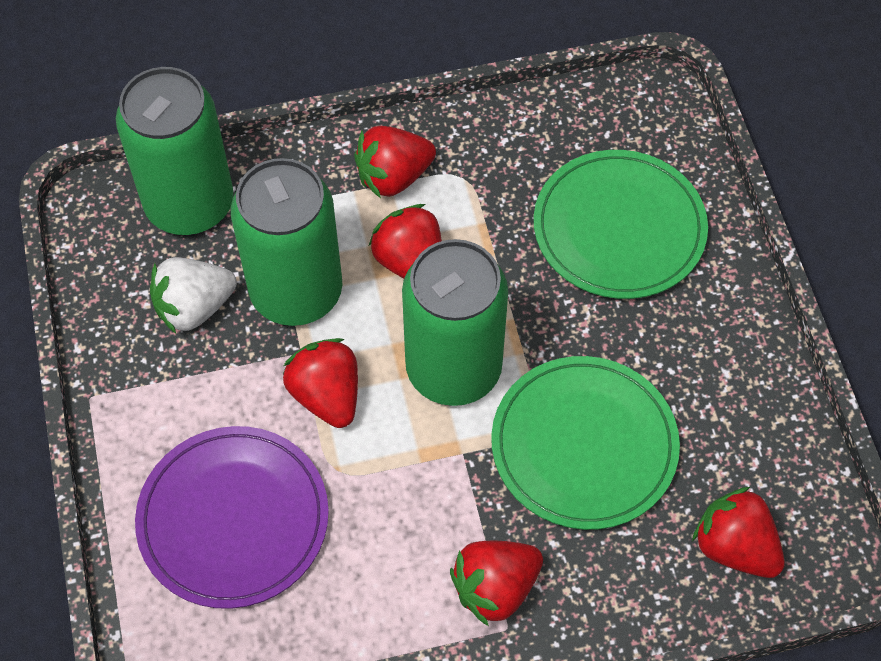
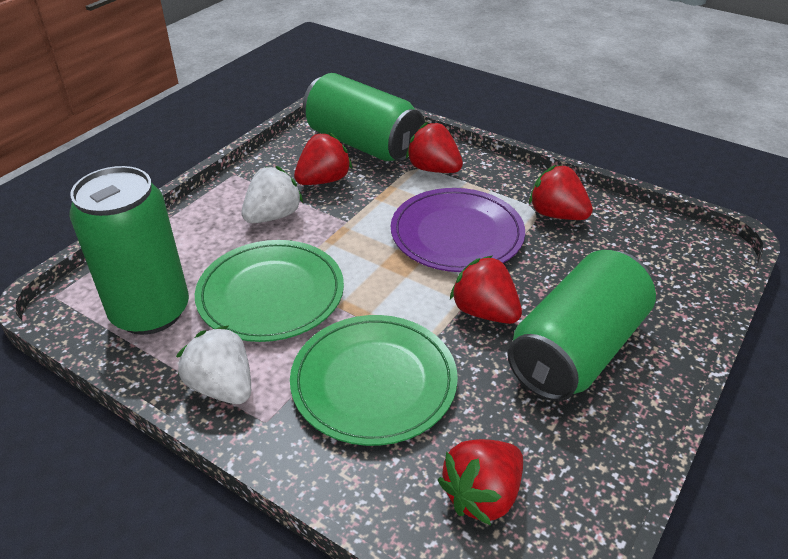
white strawberry: [150,257,237,334] = 1 -> [176,325,251,404] [242,166,303,223] = 2

